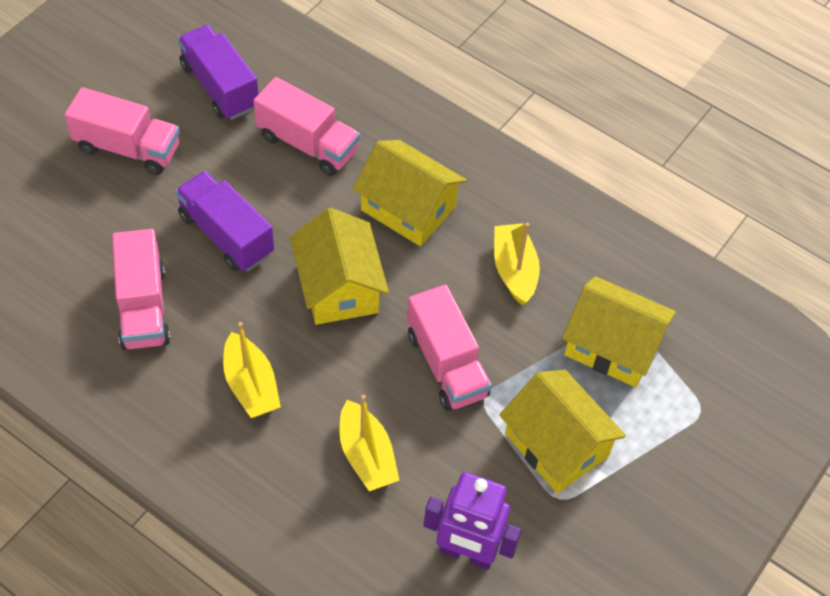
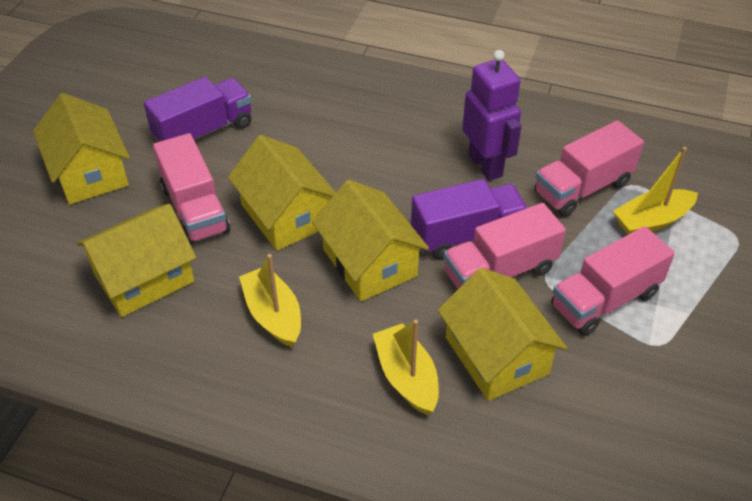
yellow house: [290,208,389,325] [353,140,467,246] [499,370,626,493] [562,276,676,387] = 4 -> [33,93,130,205] [76,204,196,317] [228,135,336,251] [312,180,429,301] [438,268,567,401] = 5

